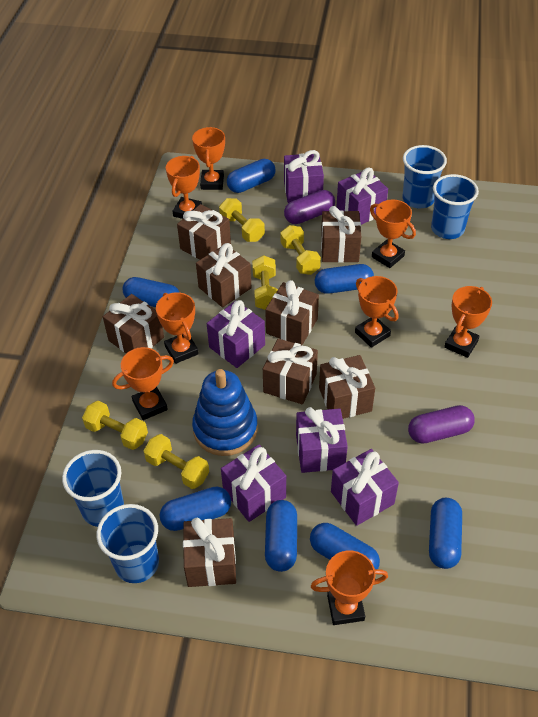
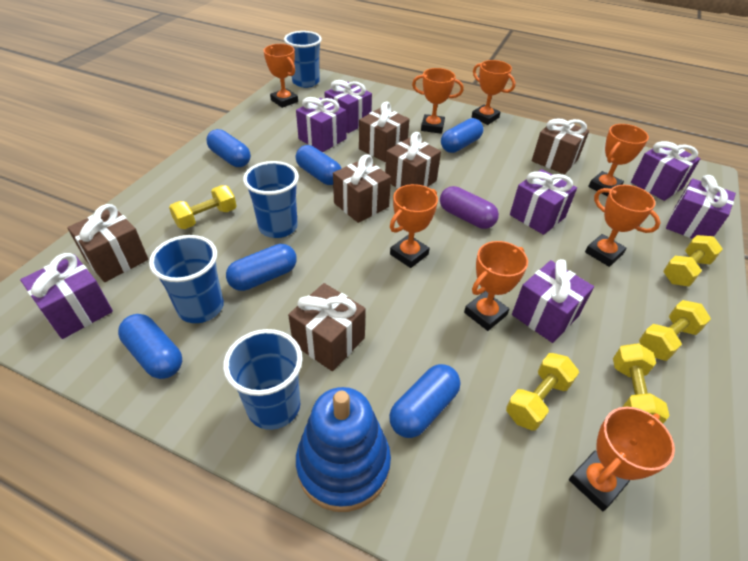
blue capsule: [123,277,180,307] [160,486,231,531] [227,159,276,193] [265,500,297,572] [310,523,380,569] [315,264,374,294] [429,498,462,569] = 7 -> [118,314,182,379] [206,129,251,167] [226,244,297,291] [296,145,342,185] [389,364,460,438] [441,118,483,153] = 6
brown gift: [103,294,164,353] [177,204,231,260] [183,518,236,587] [196,243,251,307] [263,338,318,404] [265,280,319,345] [319,355,375,419] [321,206,361,263] = 8 -> [67,204,149,282] [288,283,366,371] [333,154,391,223] [359,101,410,162] [385,132,441,189] [532,118,589,174] = 6
purple capsule: [284,190,335,224] [408,405,475,444] = 2 -> [440,186,499,229] = 1
purple gift: [207,300,265,368] [221,445,286,522] [284,150,324,203] [296,407,348,473] [331,449,399,526] [336,167,388,225] = 6 -> [20,253,113,339] [296,97,346,152] [324,80,372,133] [510,169,577,235] [512,259,594,343] [631,141,701,201] [666,175,736,239] = 7

